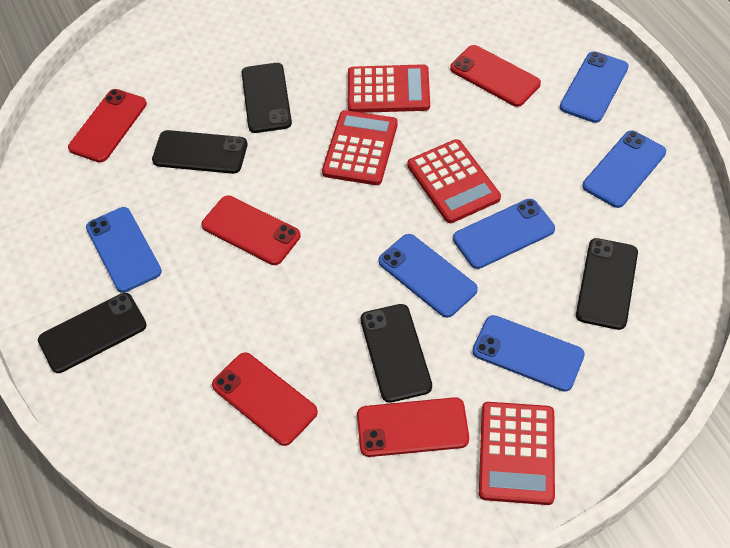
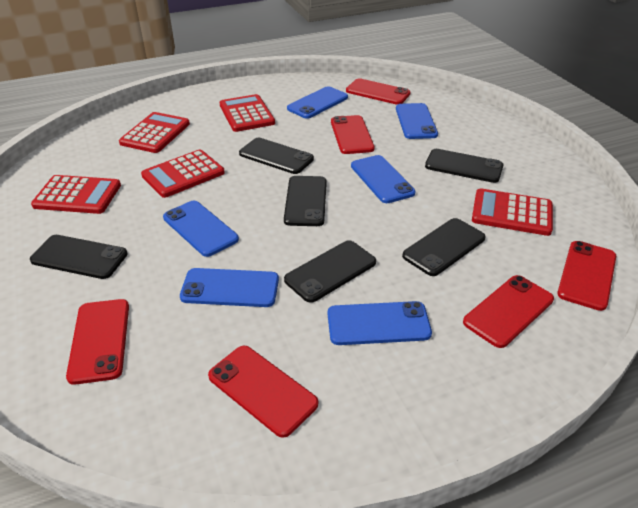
black phone: [38,293,147,373] [152,130,247,174] [242,63,292,133] [360,304,432,403] [576,238,638,330] = 5 -> [30,235,127,279] [239,138,314,174] [284,176,327,226] [284,240,376,303] [402,218,486,276] [425,149,503,183] = 6
red calculator: [322,110,398,185] [348,64,430,113] [407,139,501,223] [479,402,555,505] = 4 -> [31,175,121,214] [119,112,190,153] [141,150,225,198] [219,94,275,132] [472,188,553,236] = 5
red phone: [68,89,147,163] [201,195,300,265] [212,352,318,446] [357,397,469,457] [450,45,541,107] = 5 -> [66,299,129,385] [208,346,318,438] [331,115,375,154] [346,78,411,105] [463,275,554,348] [557,241,616,311] = 6

